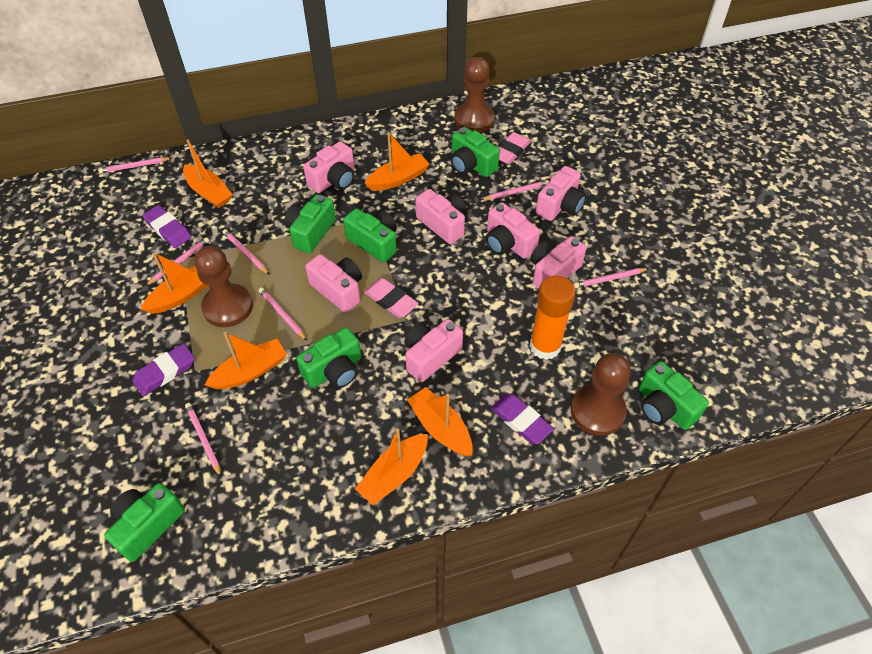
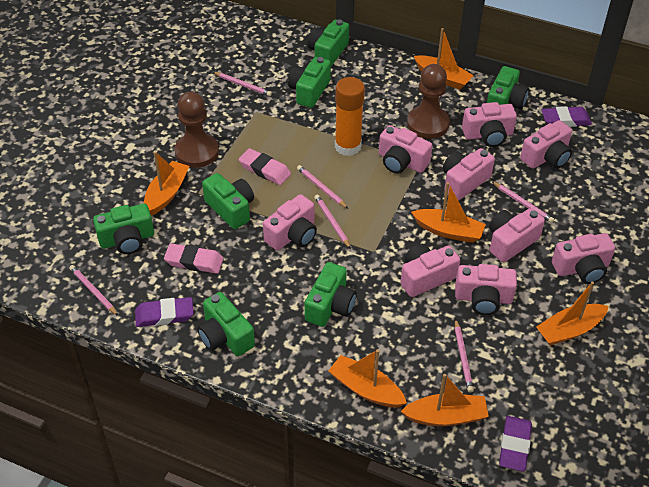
brown pawn: [194,246,253,327] [454,57,495,133] [571,353,631,436] = 3 -> [175,92,219,168] [407,64,450,139] = 2
green camera: [104,483,185,562] [284,194,336,253] [296,327,361,388] [343,208,397,262] [450,127,500,177] [639,361,709,430] = 6 -> [93,203,154,254] [197,292,255,356] [202,173,254,229] [288,57,331,108] [304,262,357,327] [307,19,349,66] [487,66,529,109] = 7
pink camera: [303,141,355,193] [305,254,362,313] [404,319,463,382] [415,189,467,244] [486,202,540,258] [531,236,586,288] [536,166,586,221] = 7 -> [263,194,317,251] [379,125,432,174] [401,244,460,297] [443,148,495,200] [455,264,517,315] [462,102,517,147] [489,208,545,262] [520,120,572,169] [552,233,615,284] = 9
pink pencil: [98,157,172,173] [145,237,209,286] [185,403,221,477] [223,229,270,275] [259,287,307,341] [481,180,549,200] [574,268,649,288] = 7 -> [69,265,118,316] [213,72,272,96] [297,165,348,208] [314,194,351,249] [455,319,474,393] [492,181,554,223] = 6

